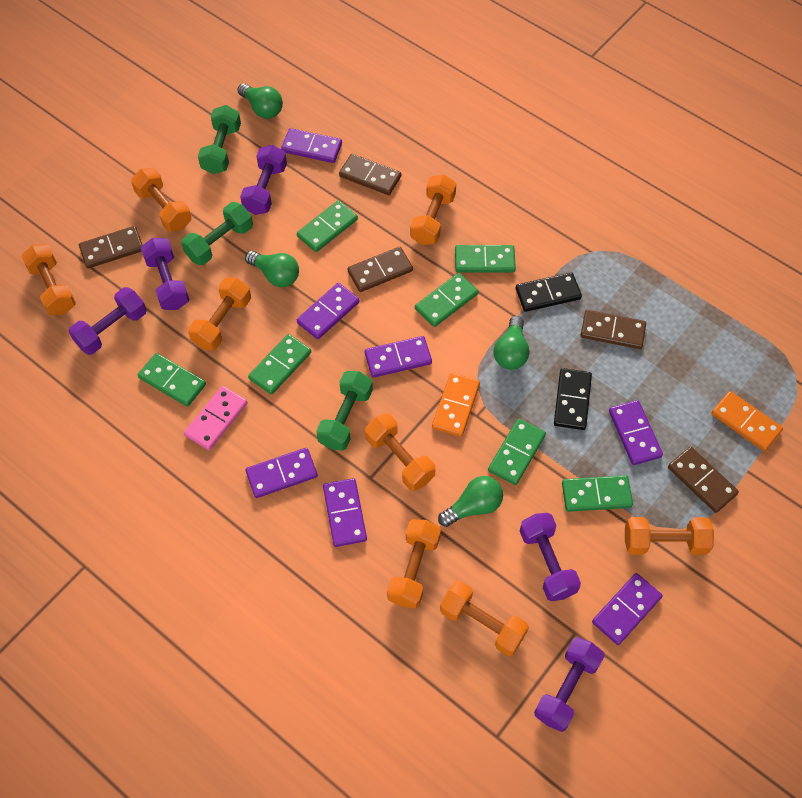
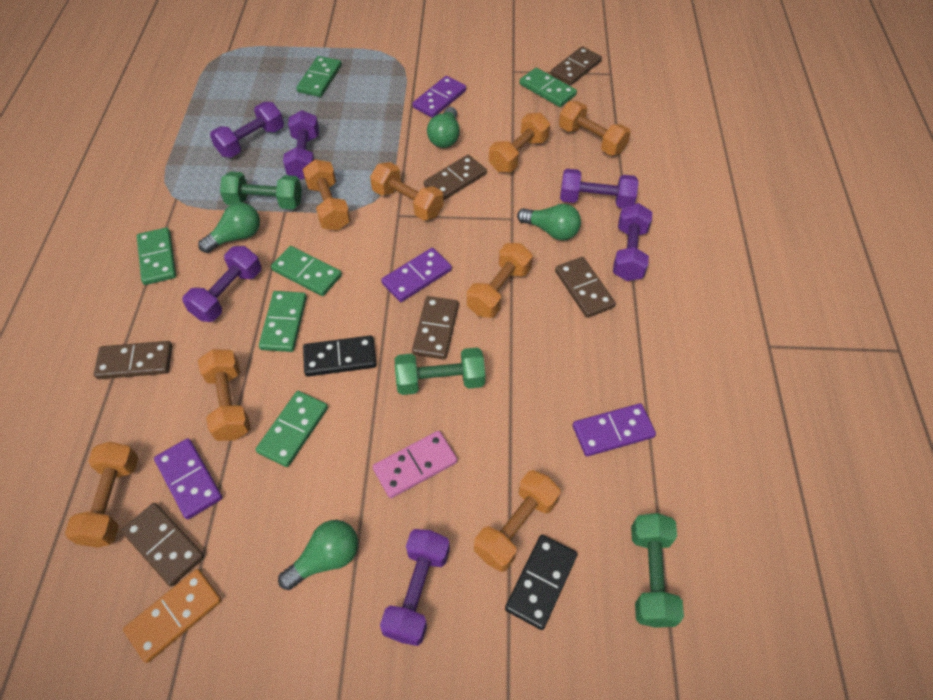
brown domino: [79,226,143,268] [339,154,401,195] [347,247,413,292] [581,310,646,349] [668,447,739,513] = 5 -> [94,341,172,379] [121,503,204,587] [412,296,459,360] [424,155,487,201] [550,46,602,85] [555,257,616,318] = 6
green domino: [138,353,206,407] [248,334,311,395] [297,200,358,252] [415,273,478,327] [455,245,516,272] [488,419,546,485] [562,475,633,512] = 7 -> [137,227,176,285] [256,391,328,467] [259,291,307,352] [271,246,342,296] [296,56,342,97] [519,68,577,107] = 6
orange domino: [432,373,480,437] [711,391,783,451] = 2 -> [123,569,222,663] = 1
purple domino: [245,448,318,498] [281,128,342,163] [297,283,359,339] [323,478,367,547] [365,336,432,378] [592,573,662,645] [609,400,663,465] = 7 -> [154,438,223,520] [381,248,452,302] [412,76,466,118] [573,403,656,457] = 4
purple dumbbell: [69,287,147,355] [141,238,190,310] [240,145,287,215] [520,513,581,601] [534,637,604,732] = 5 -> [182,246,261,322] [210,102,284,158] [283,110,319,180] [380,529,450,646] [560,169,639,208] [613,203,652,281] = 6

